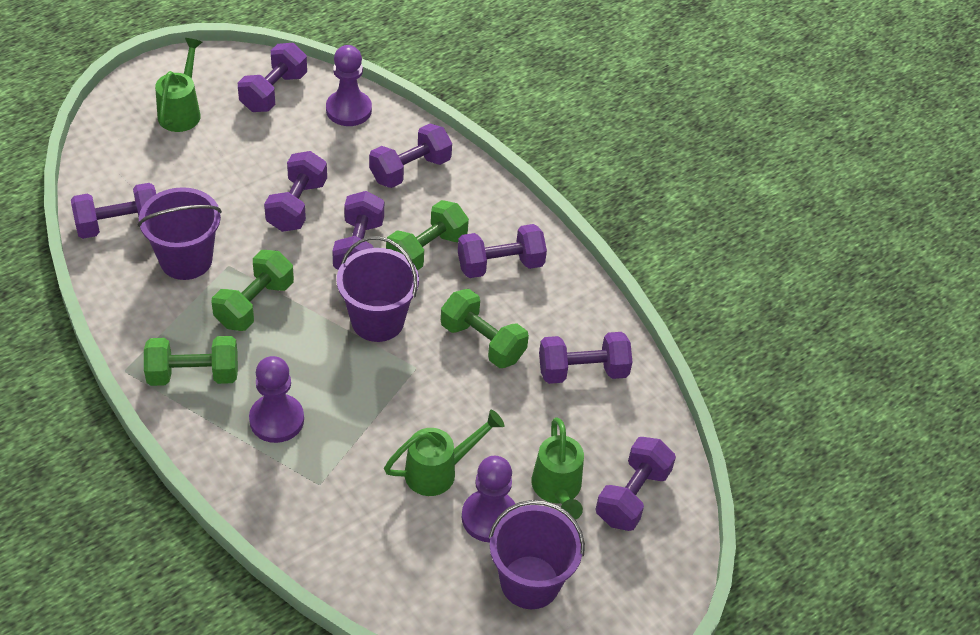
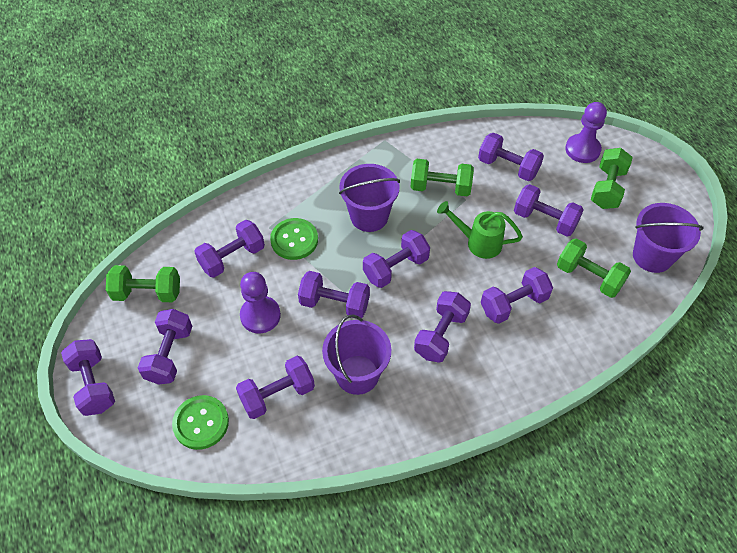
green button: none = 0 -> [172,395,229,450] [270,218,318,260] = 2
green watering can: [155,38,202,132] [384,410,504,496] [532,418,584,520] = 3 -> [437,201,523,259] = 1
purple dumbbell: [71,183,156,239] [238,43,307,112] [264,151,327,232] [332,191,384,270] [369,124,452,188] [458,224,547,278] [539,332,632,384] [596,437,676,531] = 8 -> [61,339,115,416] [138,309,192,385] [194,220,265,278] [236,356,315,419] [298,271,370,318] [363,230,430,288] [414,291,471,363] [478,133,544,181] [481,267,553,324] [514,184,584,236] = 10
purple pawn: [249,356,304,443] [326,45,372,126] [462,456,515,542] = 3 -> [240,272,281,333] [565,102,607,163] = 2

